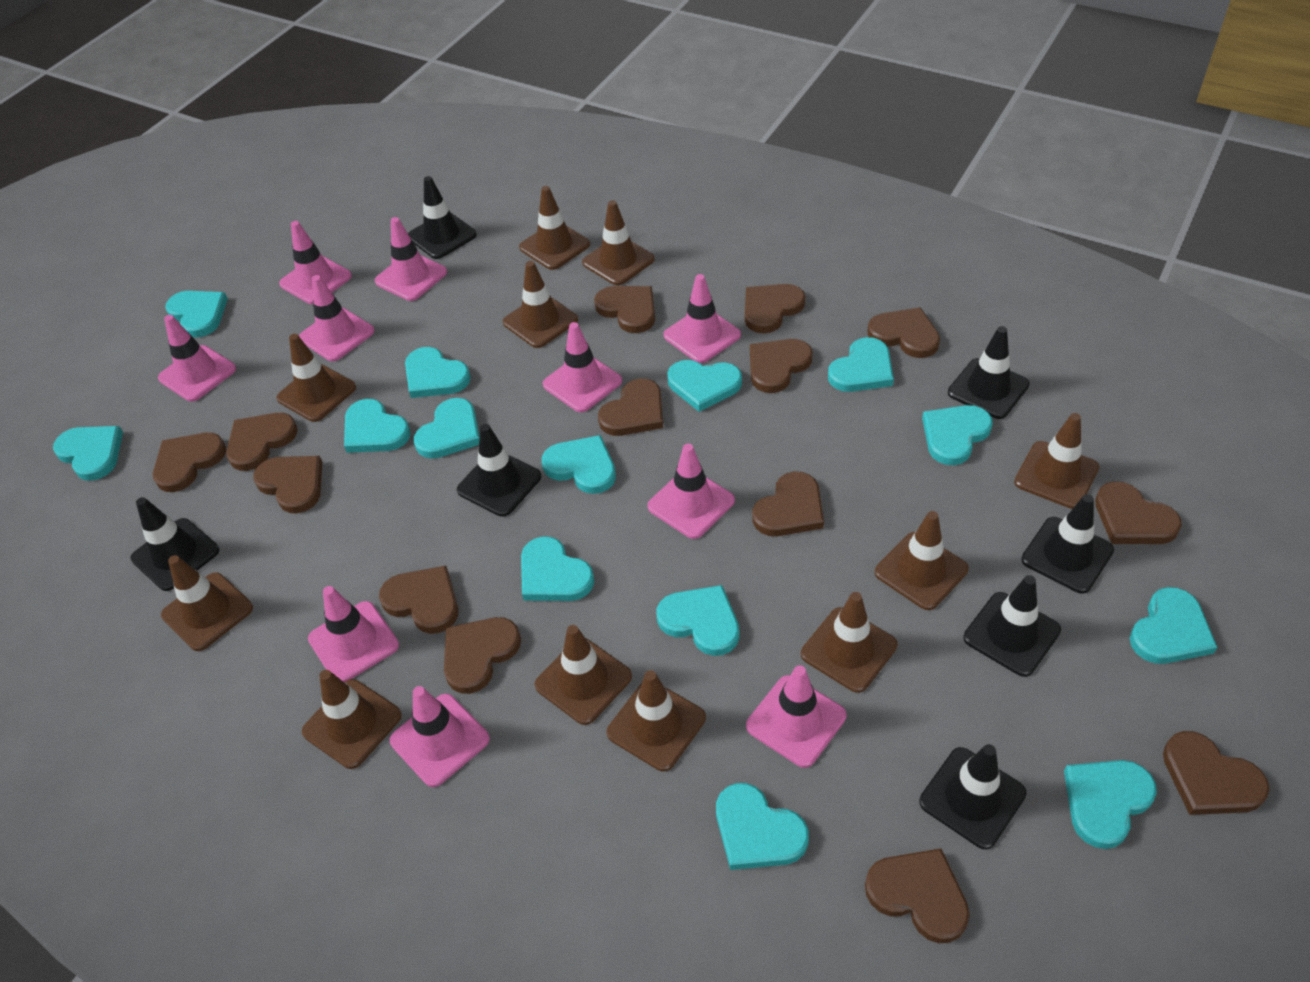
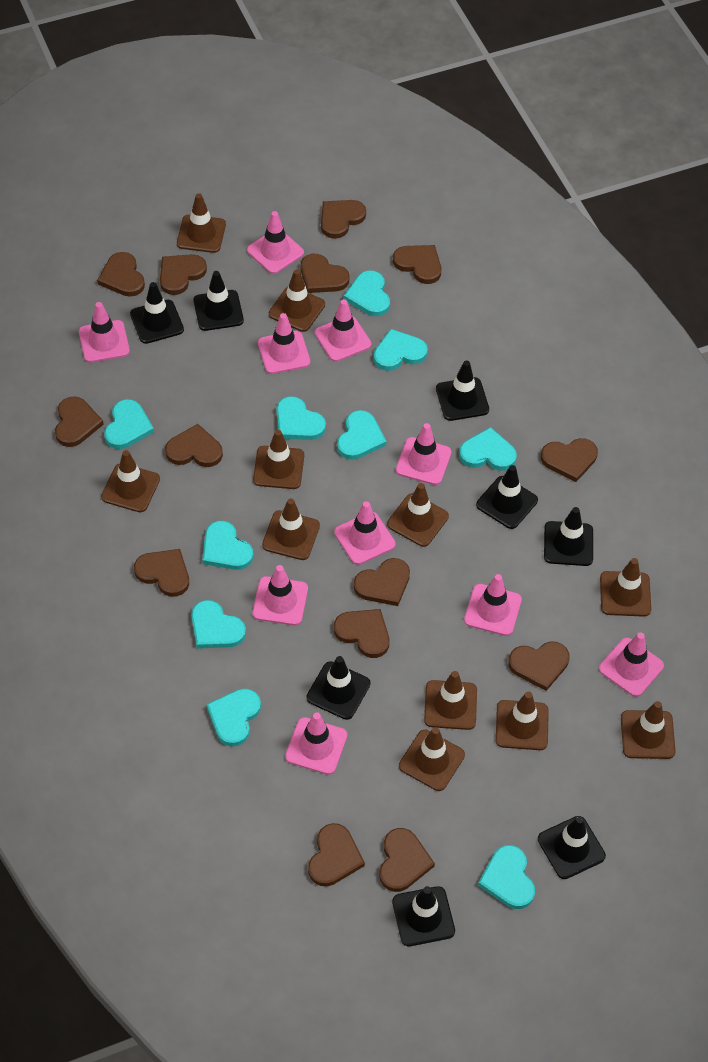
black traffic cone: [131,497,219,591] [408,176,477,259] [457,424,541,517] [919,744,1027,849] [948,326,1030,419] [963,575,1061,677] [1021,494,1114,593] = 7 -> [130,282,184,344] [193,271,244,331] [306,656,370,720] [392,886,455,946] [436,360,489,421] [476,465,538,529] [538,816,606,879] [544,507,593,566] = 8
turquoise heart: [53,426,123,481] [165,291,228,338] [344,399,411,453] [405,347,471,398] [414,398,480,459] [521,536,594,601] [542,435,616,494] [657,585,740,656] [667,360,742,412] [716,783,809,870] [828,337,894,392] [922,405,993,465] [1064,760,1157,849] [1130,587,1218,664] = 14 -> [104,399,154,449] [191,600,246,648] [202,521,253,570] [206,688,261,747] [276,396,326,440] [337,410,387,460] [344,271,390,316] [373,329,428,371] [459,427,517,471] [478,845,535,909] = 10

